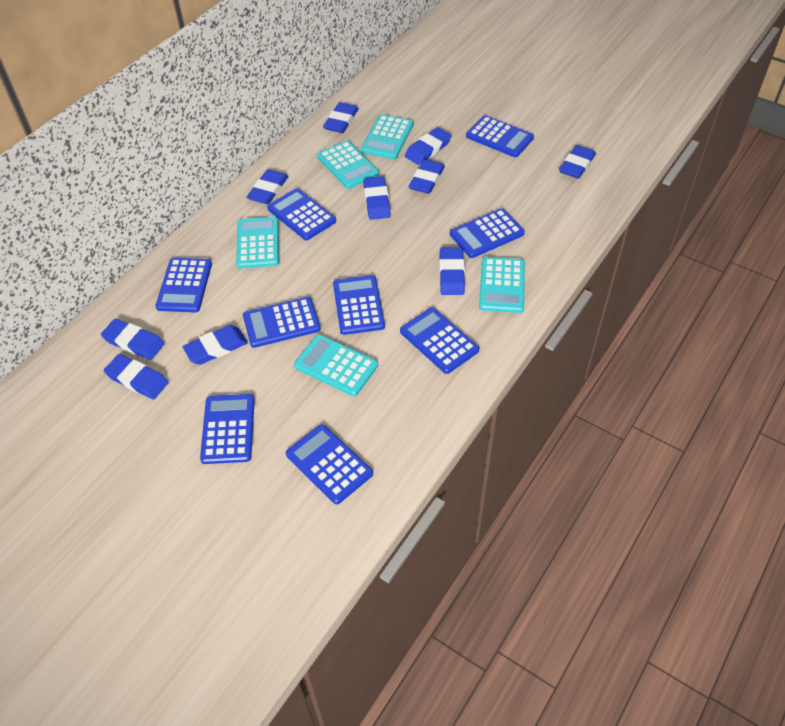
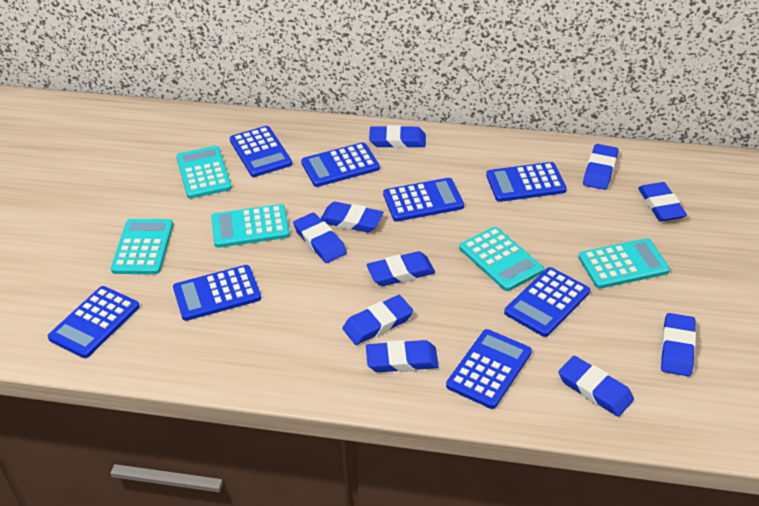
blue calculator: [156,258,212,312] [200,394,255,464] [243,297,321,348] [267,188,336,240] [286,424,373,504] [333,275,385,335] [400,308,479,374] [450,208,525,258] [466,115,534,157] = 9 -> [48,286,140,358] [173,265,261,321] [230,126,292,177] [301,142,380,187] [383,178,464,222] [446,329,532,409] [486,162,567,202] [504,267,590,337] = 8

